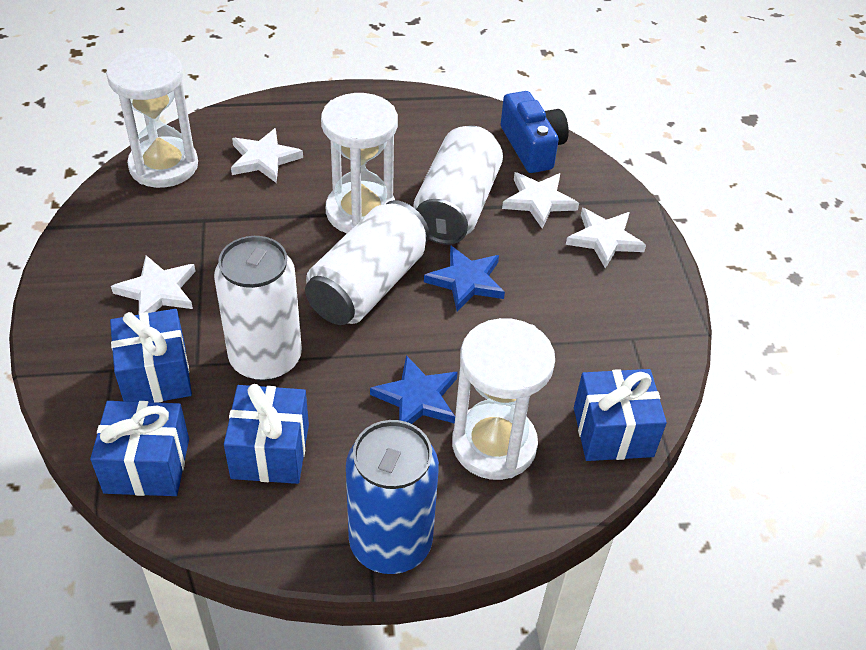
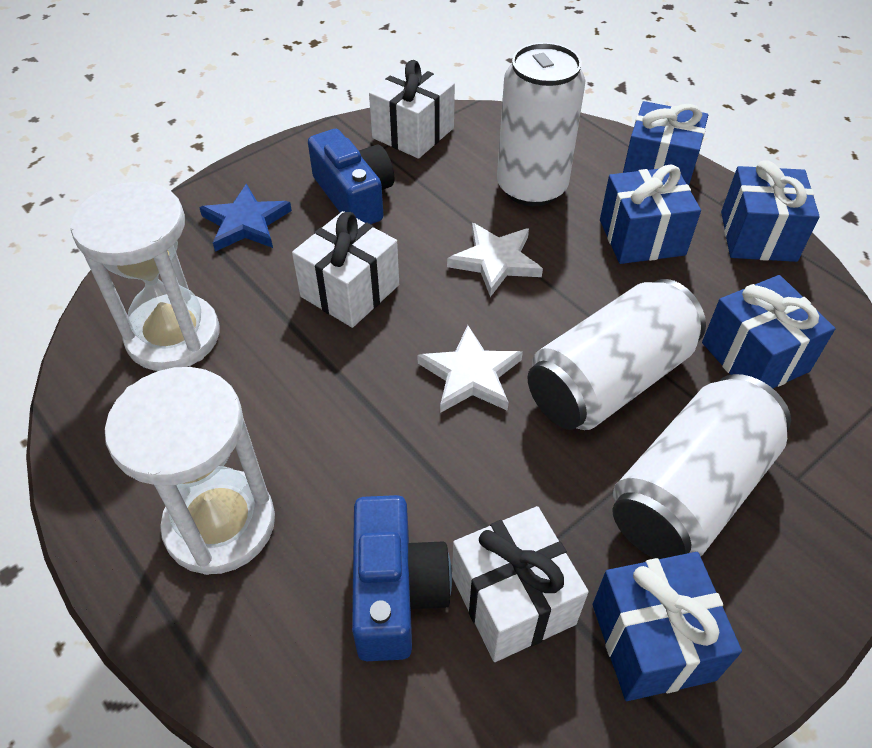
blue camera: [501,91,569,173] = 1 -> [308,129,394,224] [352,495,452,661] = 2
blue can: [346,420,439,574] = 1 -> none = 0
blue gift: [90,401,189,496] [110,309,192,403] [224,384,309,484] [574,369,667,461] = 4 -> [593,552,742,701] [600,165,701,264] [623,101,708,185] [702,275,835,388] [721,160,820,262] = 5
blue star: [370,355,458,424] [424,246,505,311] = 2 -> [199,184,292,252] = 1
white gift: none = 0 -> [292,211,399,328] [369,60,455,159] [452,506,589,662] = 3
white hourglass: [106,48,198,188] [321,93,398,233] [452,318,555,480] = 3 -> [71,181,220,371] [105,367,275,575] = 2
white star: [111,255,196,314] [231,128,303,183] [502,172,579,228] [566,208,646,269] = 4 -> [417,325,523,413] [447,223,543,297] = 2

